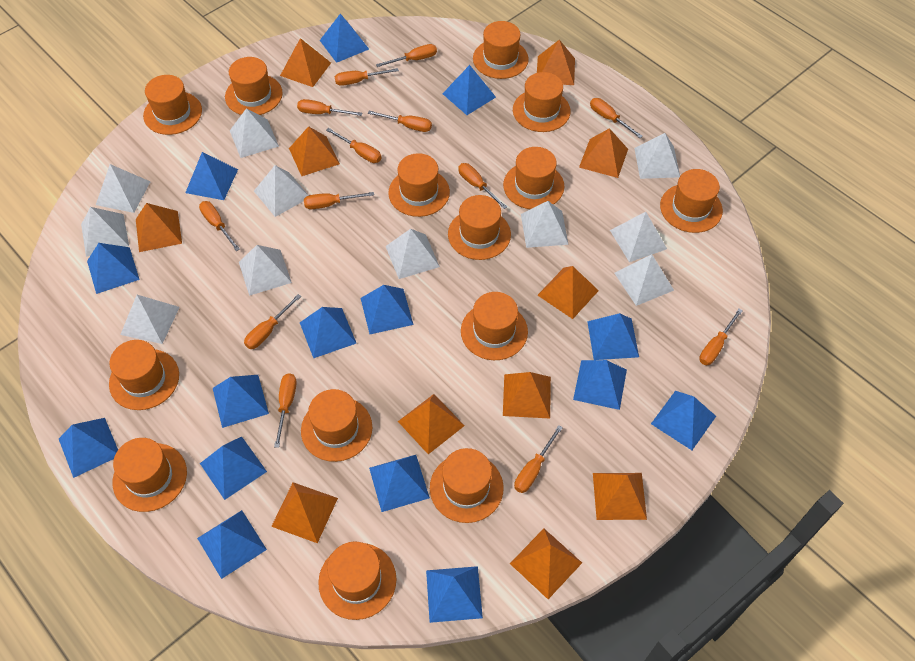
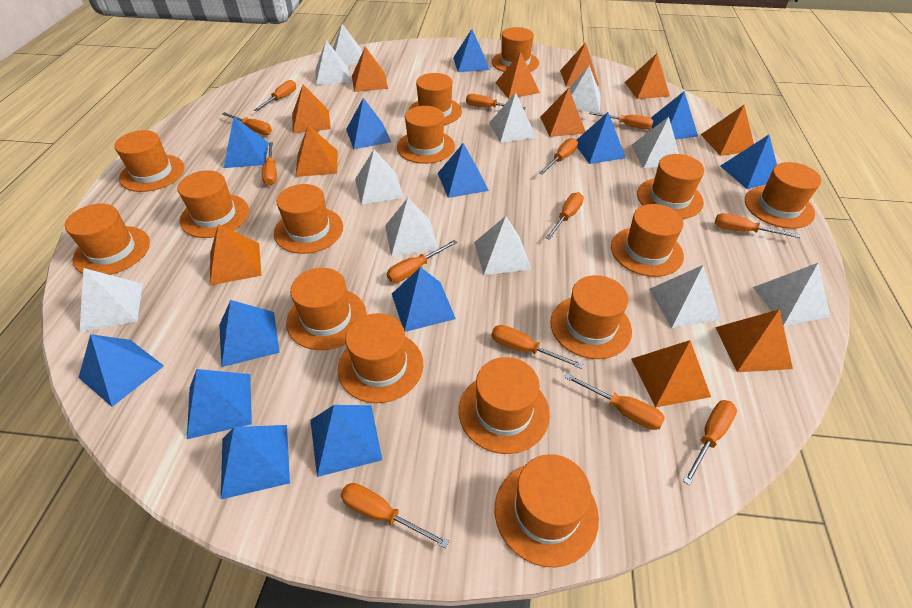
blue pyramid: [59,418,118,478] [87,243,140,294] [185,152,238,200] [197,510,267,579] [200,437,267,500] [213,375,269,428] [300,307,356,358] [320,14,369,63] [361,285,413,334] [369,455,430,512] [426,566,483,623] [442,65,496,115] [573,360,627,410] [587,313,639,360] [651,391,716,450] = 15 -> [78,334,164,407] [187,369,252,439] [219,300,280,367] [221,425,290,499] [224,117,268,168] [310,405,382,477] [346,98,391,149] [392,267,456,332] [438,143,489,198] [453,29,490,72] [577,112,626,164] [651,91,698,140] [720,135,777,189] = 13
orange hat: [109,340,179,410] [113,438,187,512] [143,75,202,135] [225,57,283,115] [301,389,372,462] [318,542,396,620] [388,153,450,217] [430,448,504,523] [448,195,511,260] [461,292,528,360] [473,21,529,79] [503,147,564,209] [513,72,571,132] [660,169,723,233] = 14 -> [65,203,150,275] [114,130,185,192] [177,170,249,238] [274,184,343,254] [286,268,367,350] [338,313,423,403] [397,106,455,164] [409,73,462,125] [459,357,550,454] [492,27,539,72] [495,454,599,567] [550,275,632,359] [611,204,684,277] [637,154,704,219] [745,162,821,229] = 15

